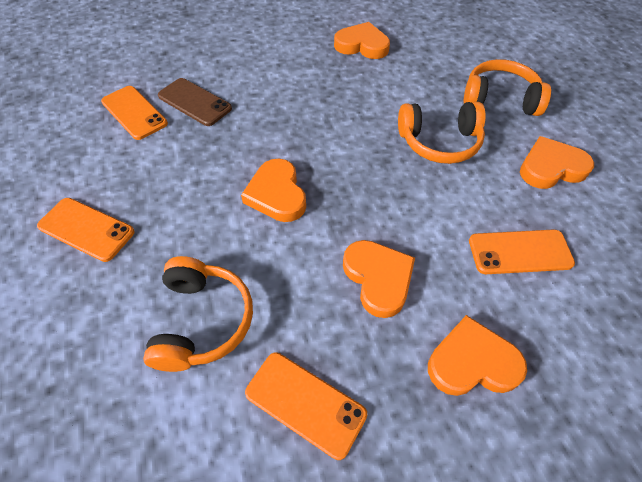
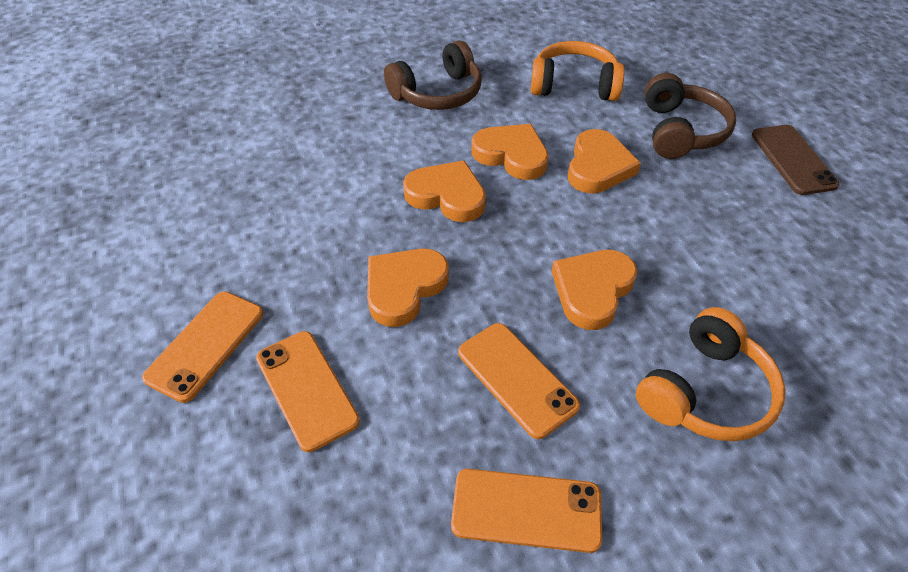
brown headphones: none = 0 -> [384,40,482,110] [644,73,736,159] = 2
orange headphones: [143,256,253,372] [398,102,485,164] [464,59,551,116] = 3 -> [531,41,625,101] [636,307,785,441] = 2

